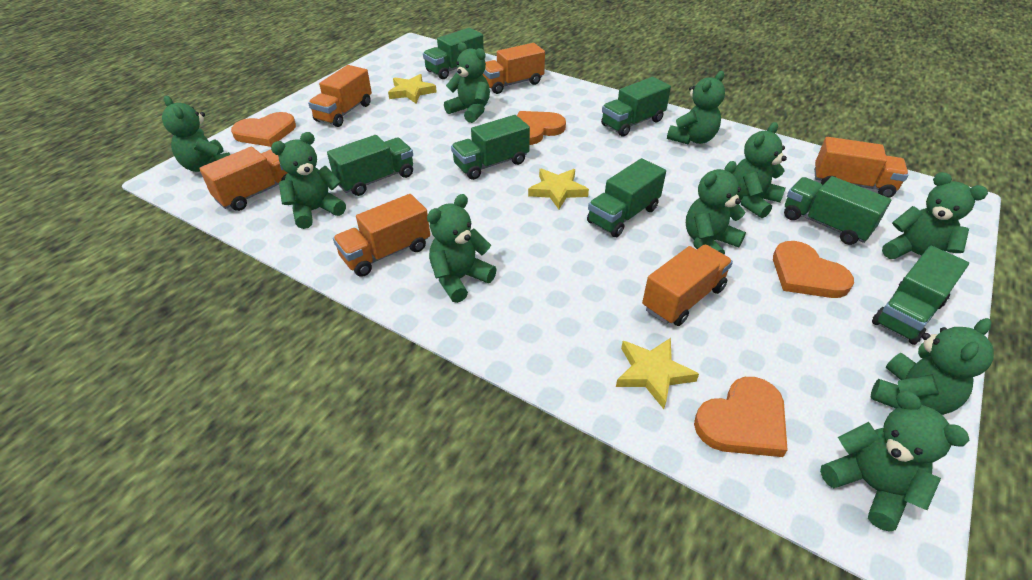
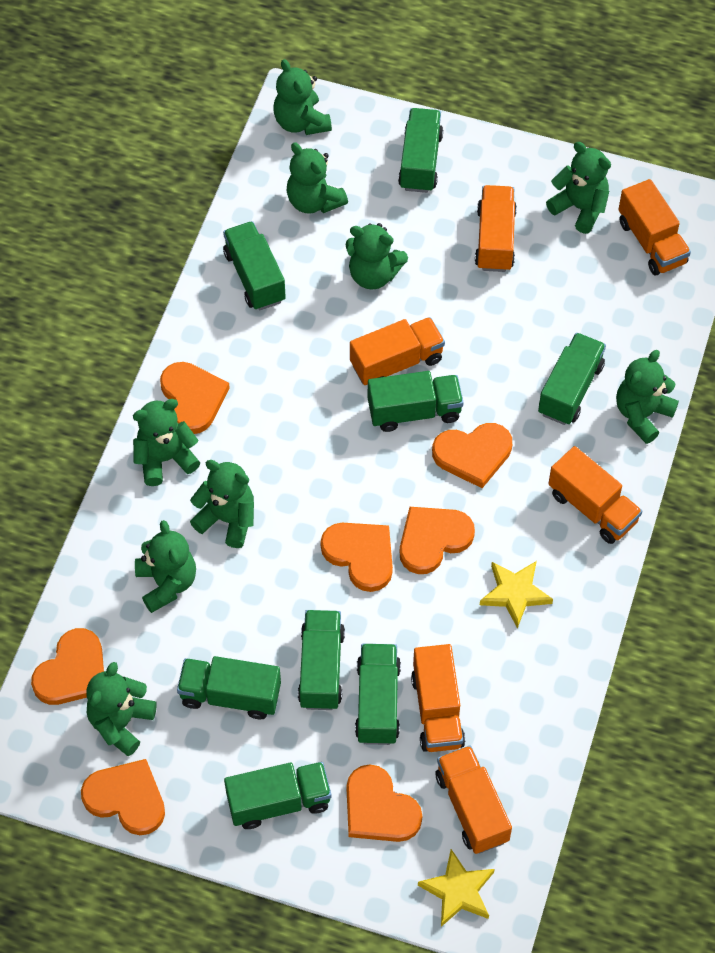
green teddy bear: [162,96,230,172] [271,132,346,229] [427,194,497,303] [444,42,490,123] [667,71,725,144] [686,161,746,255] [732,122,787,218] [820,391,970,532] [870,318,994,415] [882,172,988,259] = 10 -> [86,662,157,756] [133,399,200,486] [135,520,196,613] [190,460,254,548] [274,59,332,135] [287,142,348,214] [345,223,408,290] [546,142,611,234] [616,350,679,444] = 9
green truck: [327,135,413,196] [423,28,484,79] [451,115,530,180] [587,158,666,237] [601,77,671,137] [784,176,891,245] [872,246,969,345] = 7 -> [177,656,281,719] [223,221,286,310] [224,762,331,829] [298,610,345,710] [355,644,401,745] [368,371,464,432] [398,108,443,193] [538,333,606,425] = 8
orange heart: [231,112,296,147] [517,111,566,145] [694,377,788,457] [773,241,854,298] = 4 -> [31,628,104,705] [81,759,165,835] [160,362,230,434] [320,523,393,592] [346,764,422,842] [400,507,475,574] [432,423,512,488] = 7
yellow star: [388,74,437,103] [528,168,589,209] [616,338,699,409] = 3 -> [418,849,495,927] [480,561,553,628] = 2

